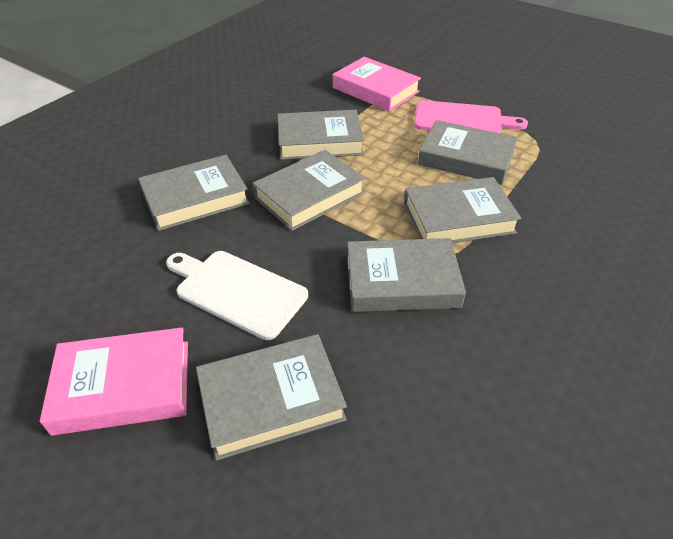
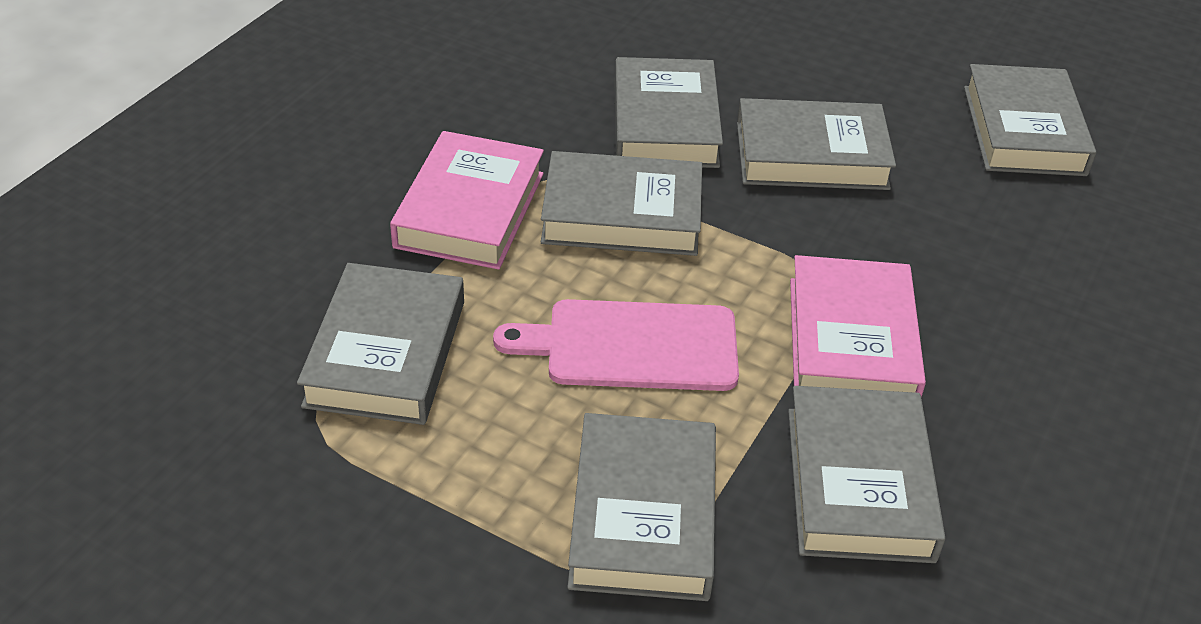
white cutting board: [166,251,308,340] = 1 -> none = 0

